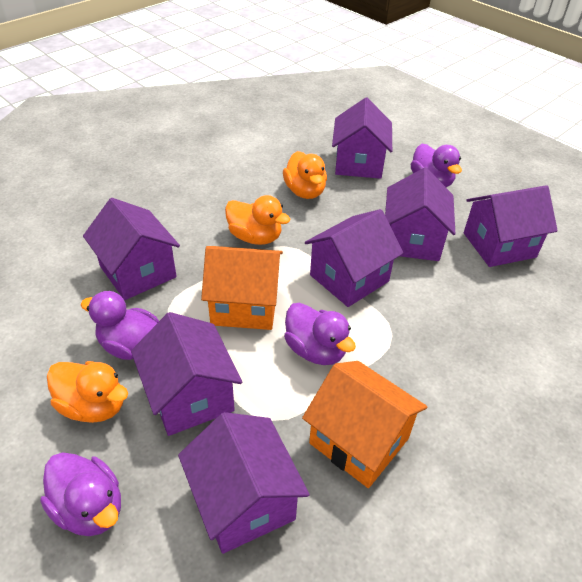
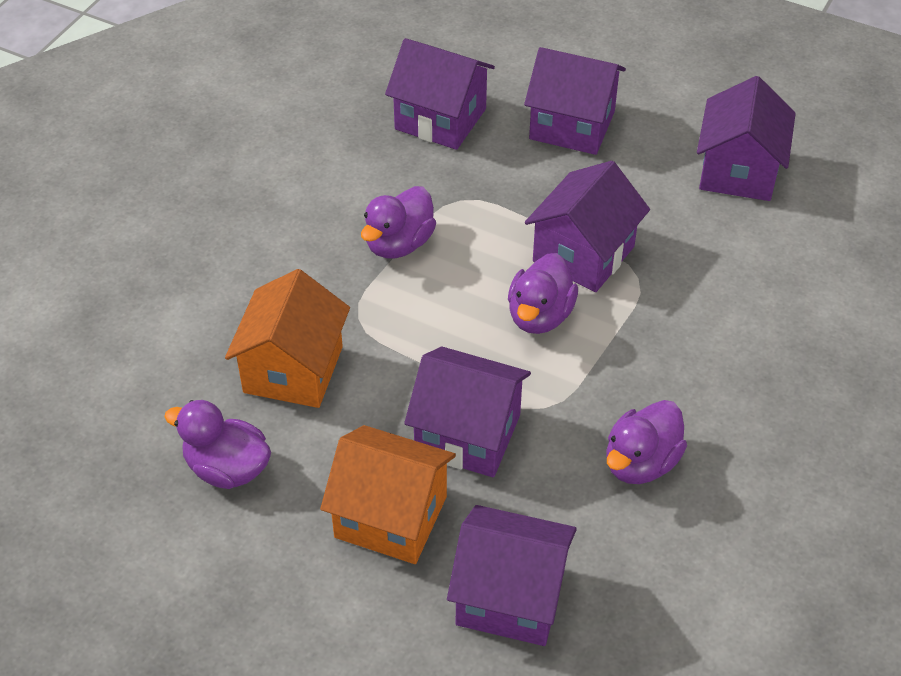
orange duck: [47,361,128,423] [225,195,290,245] [283,151,327,199] = 3 -> none = 0
purple house: [83,198,180,300] [131,312,242,436] [178,412,310,554] [305,209,403,307] [332,98,392,179] [385,168,455,261] [464,185,558,267] = 7 -> [385,38,495,150] [404,347,531,477] [447,505,577,646] [524,47,626,155] [525,161,650,292] [697,76,796,201] = 6

